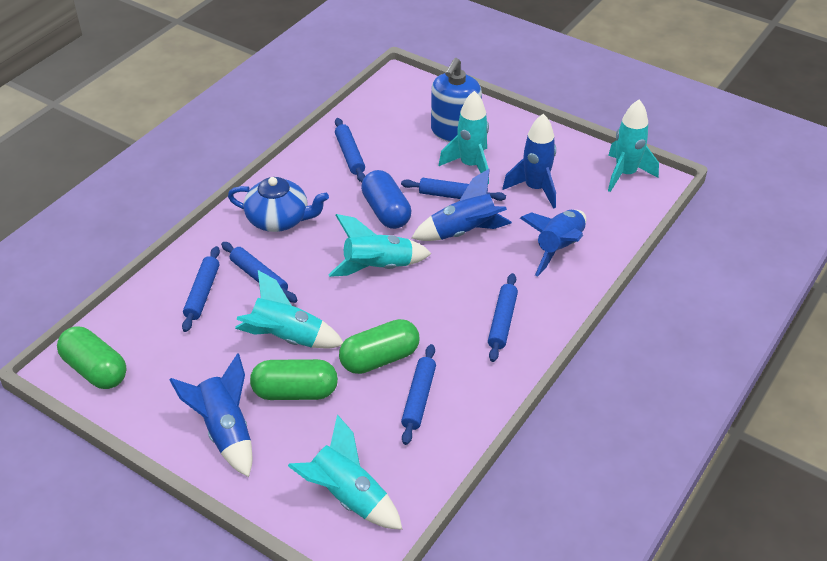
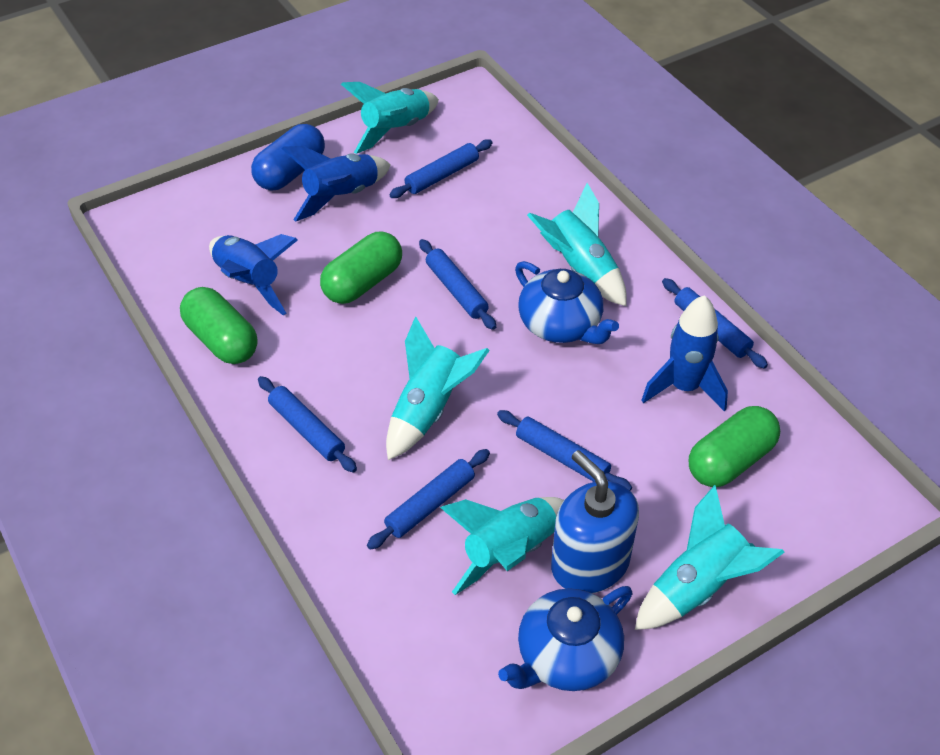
blue rocket: [169,353,252,477] [412,169,512,241] [502,114,556,209] [520,210,586,277] = 4 -> [209,234,298,315] [281,146,391,222] [641,295,728,412] = 3
blue teapot: [228,177,329,232] = 1 -> [498,586,632,691] [515,261,619,344] = 2

